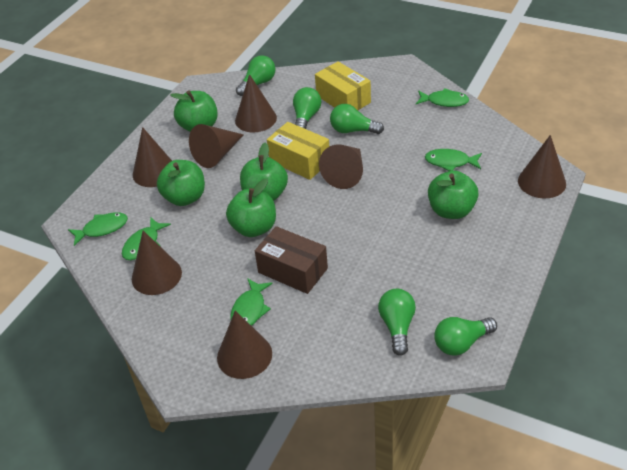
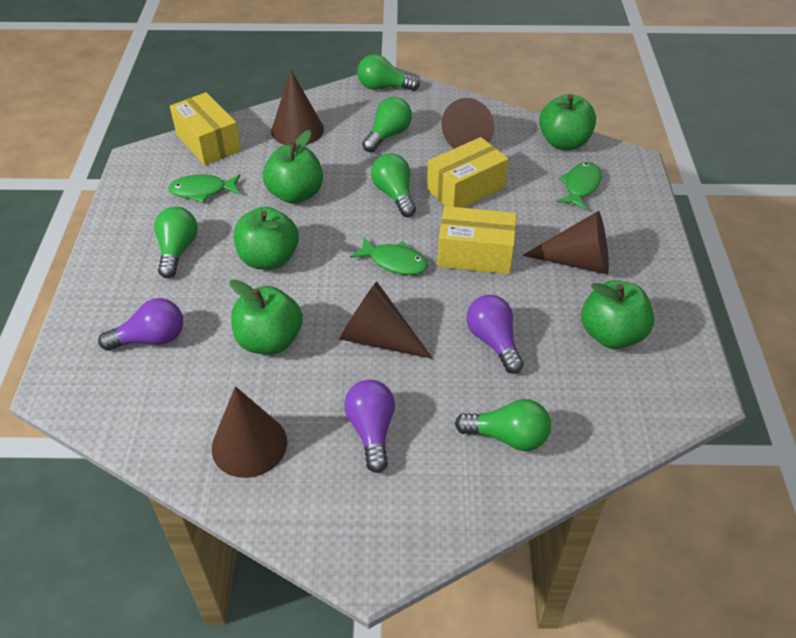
brown box: [255,226,328,294] = 1 -> none = 0
brown cone: [132,231,182,295] [133,127,172,187] [189,124,244,168] [217,311,272,379] [235,74,277,132] [319,145,363,189] [518,135,566,198] = 7 -> [212,386,287,478] [271,70,324,145] [339,282,433,359] [441,98,494,149] [523,211,609,274] = 5
green fish: [68,212,128,246] [122,217,171,260] [230,278,273,326] [416,88,469,107] [425,149,482,171] = 5 -> [168,174,240,203] [350,237,428,275] [556,162,601,210] = 3
purple light bulb: none = 0 -> [98,298,183,351] [344,380,395,473] [466,295,524,374] = 3
yellow box: [267,122,329,180] [315,61,371,110] = 2 -> [170,92,241,165] [427,137,509,208] [437,206,517,274] = 3

